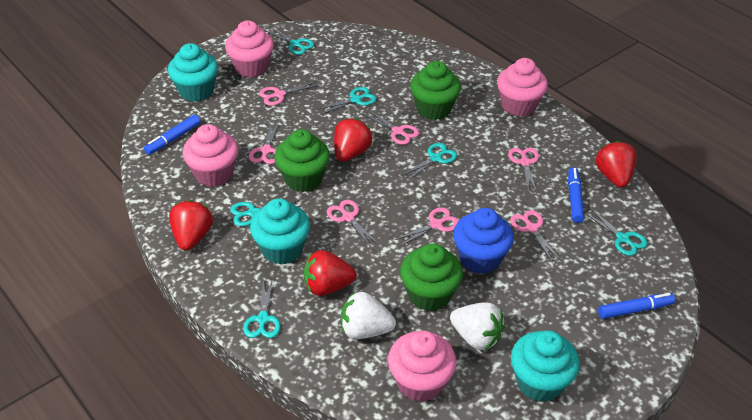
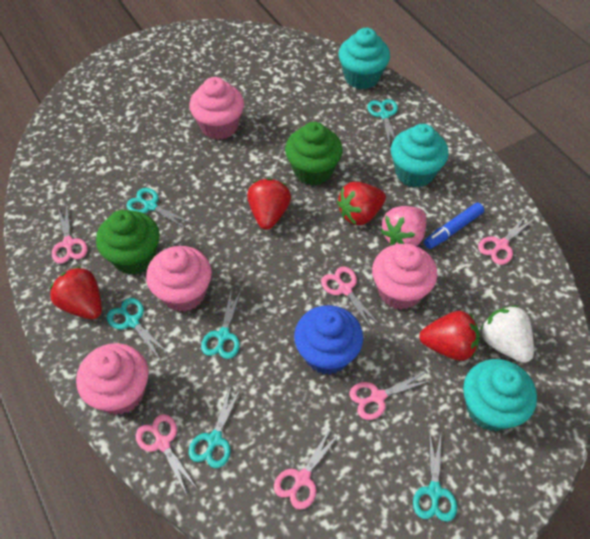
blue marker: [144,115,201,155] [568,168,584,223] [598,293,675,319] = 3 -> [424,203,484,249] = 1
green cupcake: [274,129,330,192] [400,243,463,311] [410,61,461,120] = 3 -> [96,210,160,275] [285,122,343,185] = 2
pink scissors: [249,122,279,164] [259,81,319,106] [327,200,379,247] [363,110,419,145] [395,207,459,246] [508,148,539,193] [510,210,561,263] = 7 -> [52,205,88,263] [136,414,196,497] [274,427,341,510] [321,266,381,329] [349,372,432,420] [478,215,535,265] = 6
pink strawberry: none = 0 -> [381,206,426,246] = 1
white strawberry: [341,292,396,339] [450,302,505,350] = 2 -> [480,305,534,363] = 1

